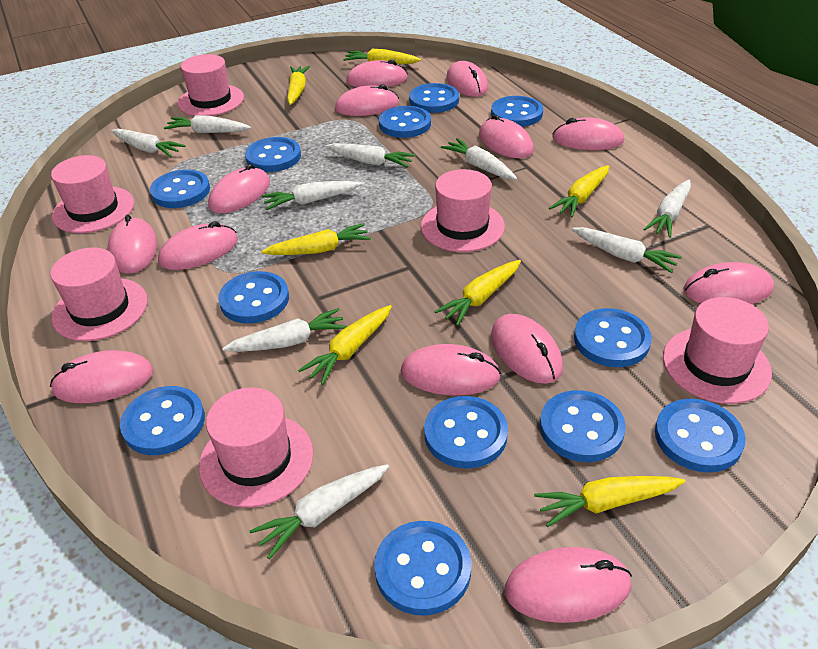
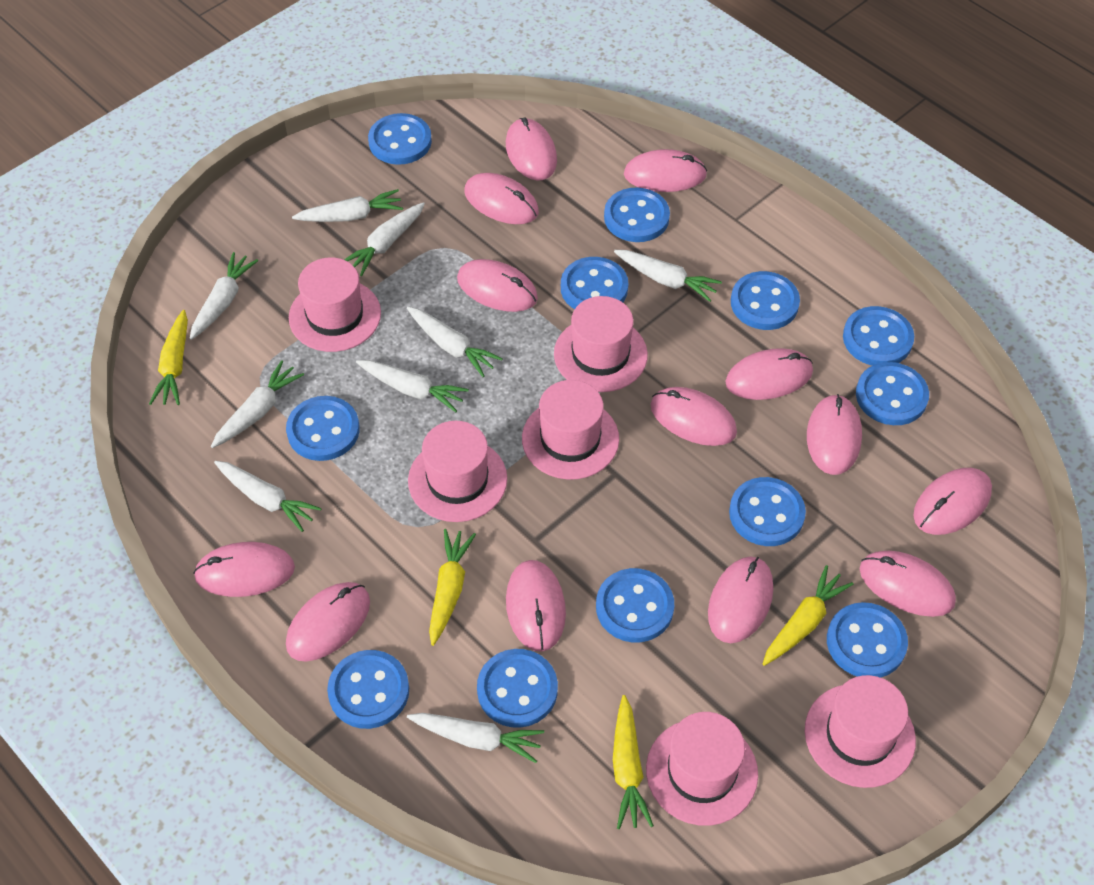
yellow carrot: [261,223,371,255] [287,66,310,105] [298,305,392,385] [343,49,421,65] [434,260,521,326] [534,476,685,527] [549,165,609,217] = 7 -> [149,310,188,405] [429,529,476,646] [613,695,654,829] [763,565,853,666] = 4

